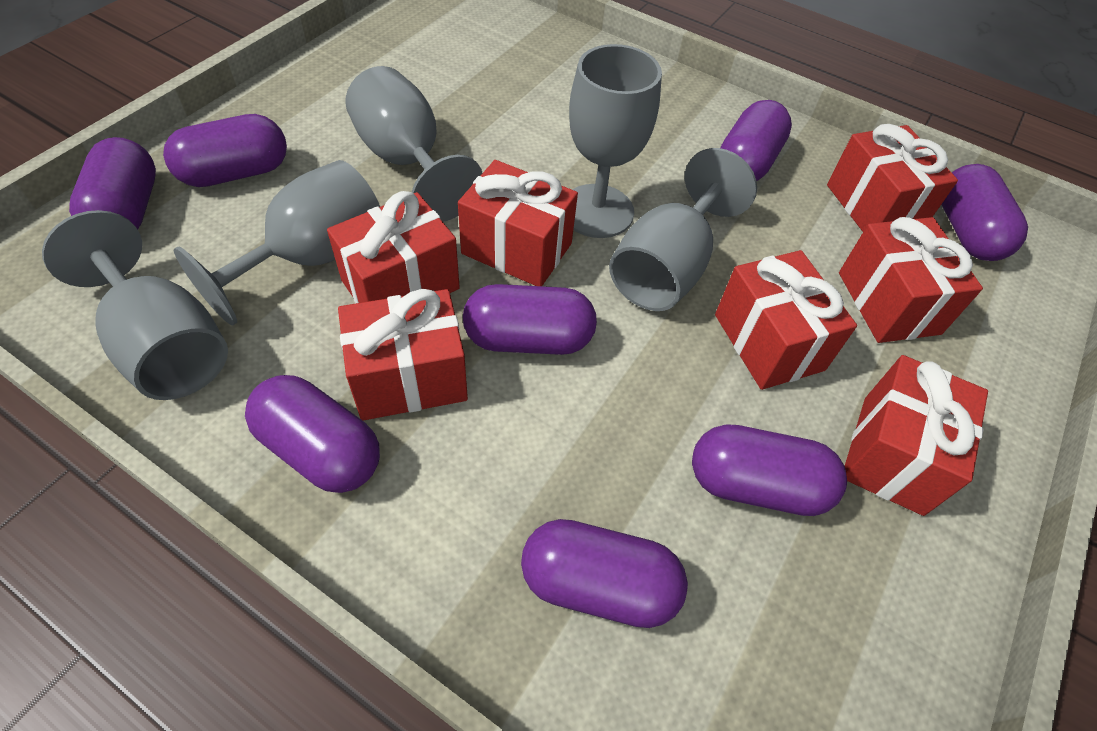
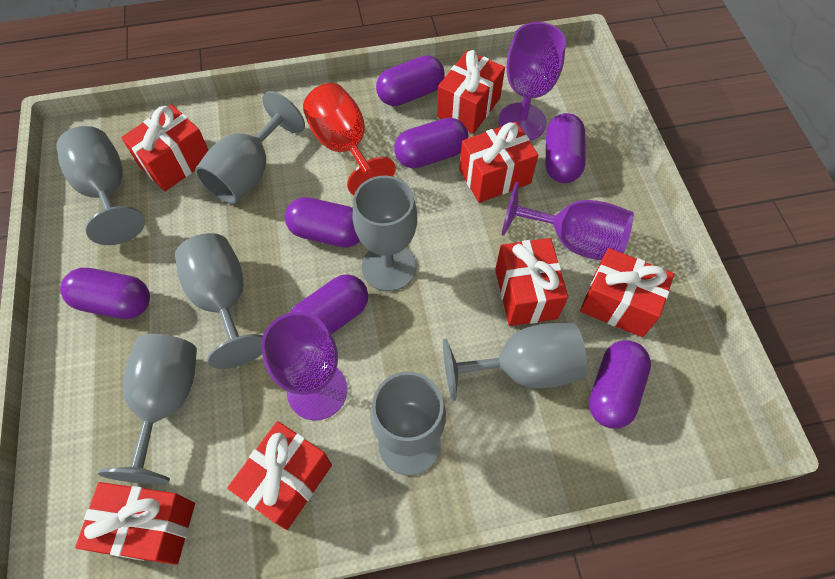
grey goblet: [42,210,228,400] [174,160,380,325] [345,66,482,222] [569,44,662,238] [609,148,757,311] = 5 -> [56,126,145,245] [98,334,197,484] [175,233,263,369] [195,91,305,204] [352,176,417,291] [370,372,446,476] [443,323,587,401] = 7
purple capsule: [69,137,156,230] [163,114,287,187] [245,375,380,493] [463,284,597,355] [521,519,688,628] [692,424,847,516] [720,100,792,181] [941,164,1028,261] = 8 -> [60,268,150,319] [285,197,360,248] [290,274,368,334] [376,55,445,106] [394,118,468,168] [545,113,586,183] [589,340,651,429] = 7
purple goblet: none = 0 -> [261,312,347,420] [498,22,566,140] [502,182,634,261] = 3
red goblet: none = 0 -> [303,83,396,195] = 1

